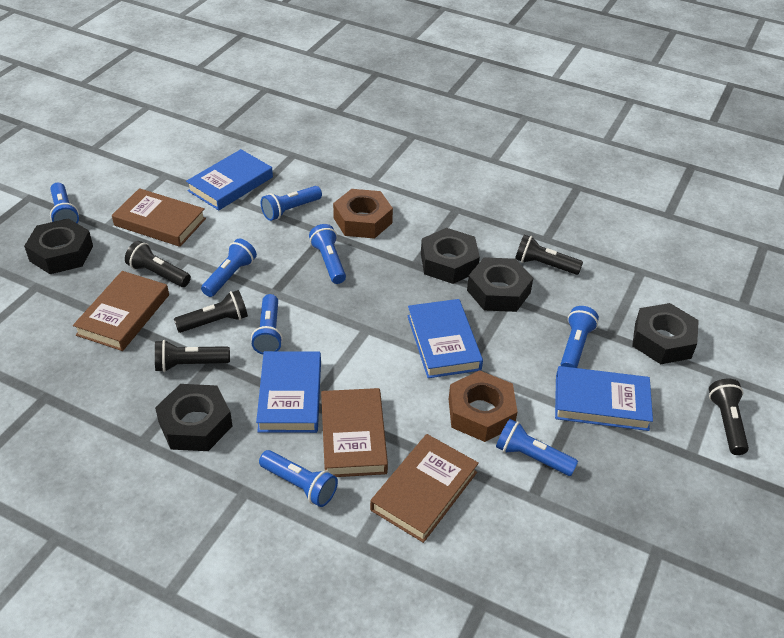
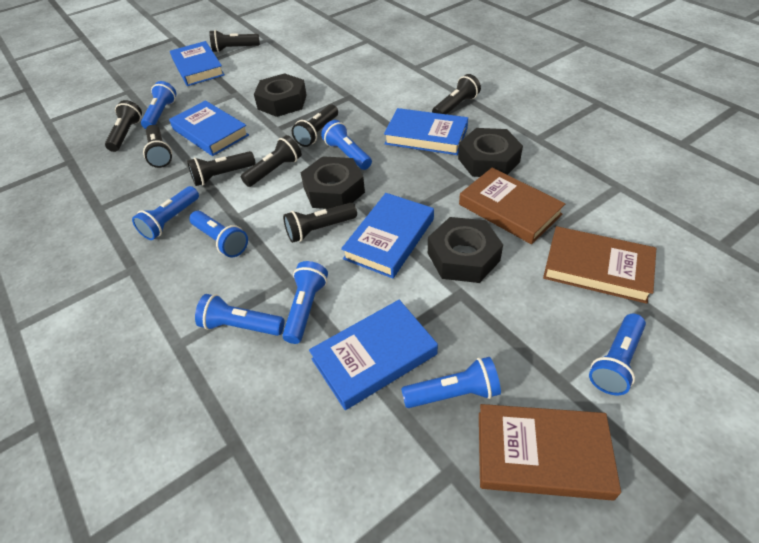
black flashlight: [125,241,191,287] [155,340,230,372] [174,290,248,333] [515,235,583,275] [709,379,749,455] = 5 -> [105,100,142,152] [143,125,172,168] [187,151,256,186] [209,30,260,52] [241,135,302,187] [283,203,357,243] [292,104,338,147] [432,74,481,114] = 8
black nut: [24,218,93,274] [155,384,232,451] [421,228,480,284] [467,257,533,312] [632,303,699,364] = 5 -> [254,73,307,117] [300,156,365,209] [428,217,503,283] [458,128,523,177] = 4
blue book: [186,149,273,210] [256,351,321,433] [407,299,483,378] [555,366,653,431] = 4 -> [169,100,249,156] [170,41,225,86] [309,300,438,410] [341,193,434,278] [384,108,468,155] = 5
brown book: [73,271,169,351] [112,188,206,247] [321,388,388,477] [370,434,479,543] = 4 -> [459,168,565,244] [479,404,621,501] [543,226,656,304] = 3
brown nut: [333,189,393,239] [449,370,517,442] = 2 -> none = 0

